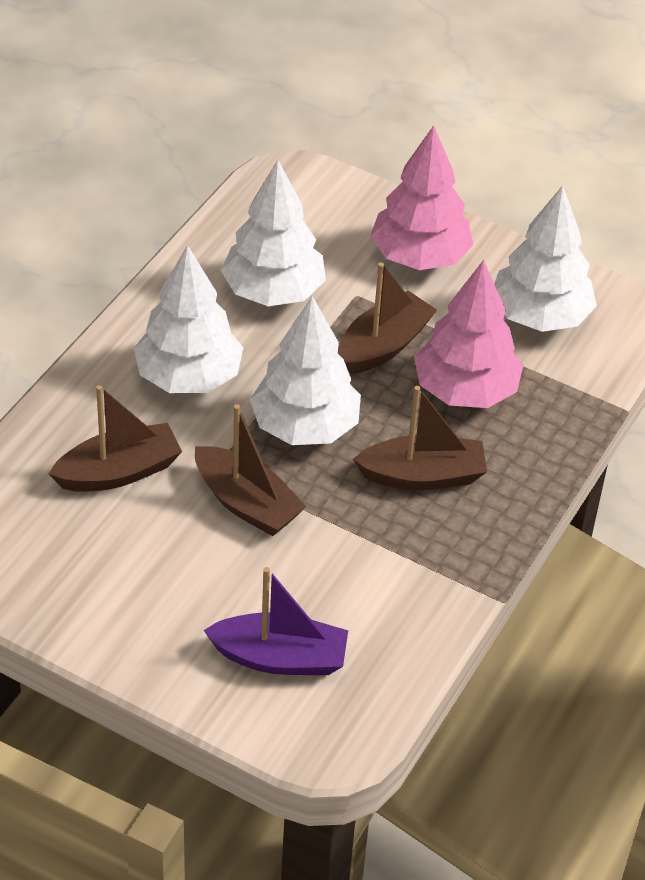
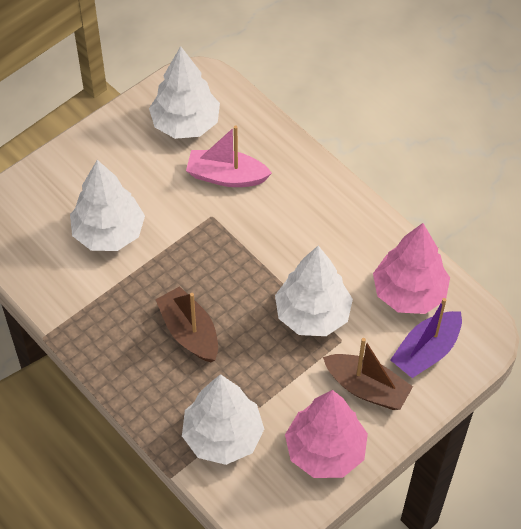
brown boat: [49,385,182,492] [195,404,307,536] [338,263,437,374] [353,386,487,490] = 4 -> [155,286,218,362] [323,338,413,410] = 2
pink boat: none = 0 -> [186,125,272,187] = 1

